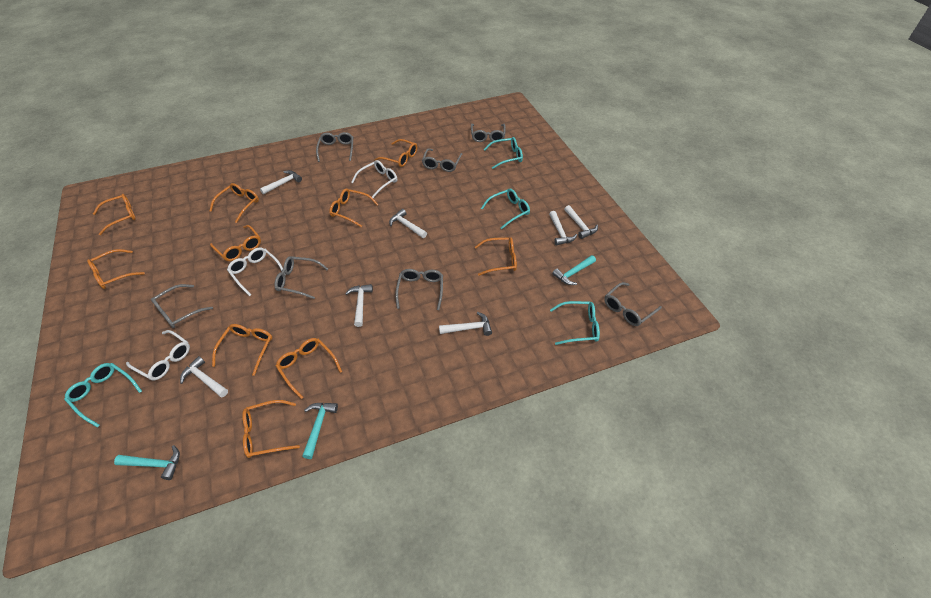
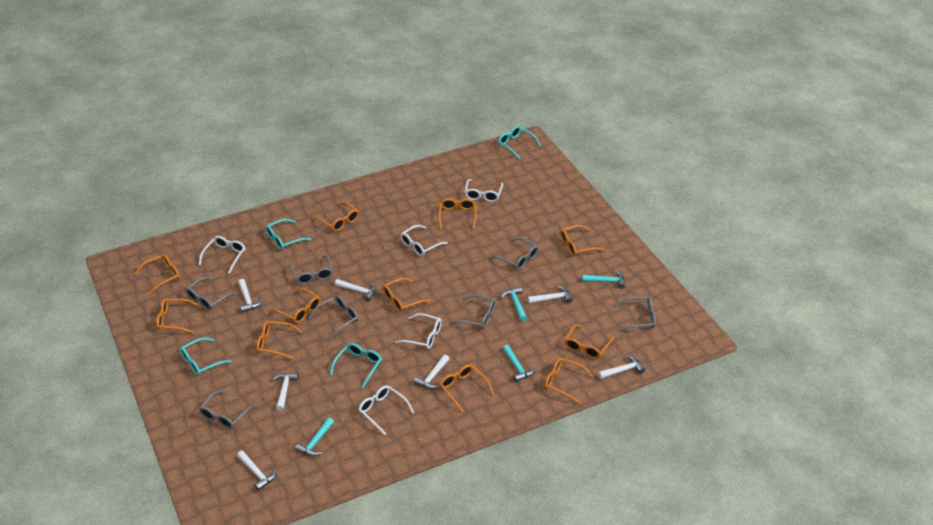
orange glasses: [87,249,145,289] [93,194,136,235] [209,183,259,223] [210,225,261,261] [212,324,272,376] [242,400,300,458] [276,338,342,399] [329,189,378,227] [374,139,417,167] [475,237,517,276] = 10 -> [135,254,180,295] [156,299,201,333] [257,321,302,359] [271,288,321,323] [313,201,359,232] [383,278,431,312] [438,198,476,229] [439,364,494,412] [545,358,593,404] [560,225,604,256] [564,324,614,359] = 11
turquoise hammer: [114,445,180,480] [302,403,338,459] [552,255,596,285] = 3 -> [295,418,334,456] [500,287,527,321] [502,345,535,382] [582,270,625,289] = 4
white glasses: [126,330,190,381] [227,247,286,296] [351,160,397,198] = 3 -> [199,236,245,274] [358,385,414,435] [395,313,442,349] [400,225,448,256] [465,179,503,202] = 5

